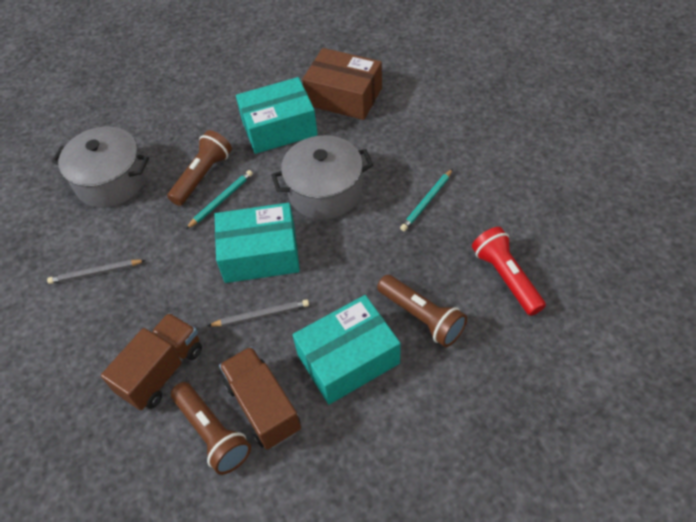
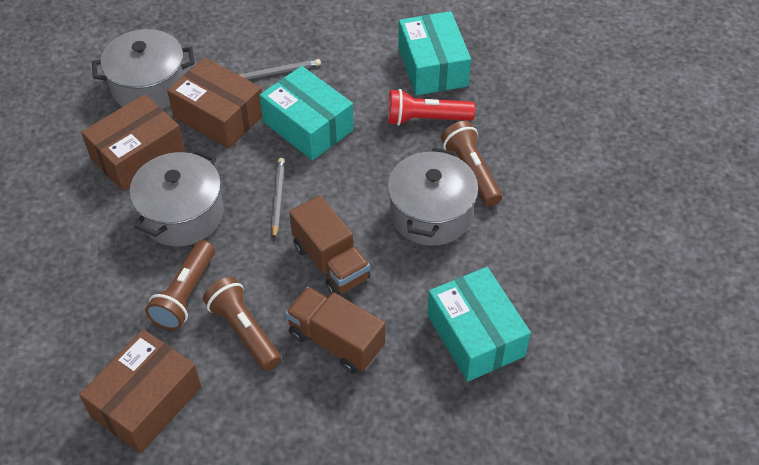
brown box: [302,48,382,120] = 1 -> [79,329,201,453] [81,94,185,191] [167,57,262,149] = 3
grey pot: [52,127,149,208] [271,135,373,220] = 2 -> [92,29,195,109] [130,149,224,246] [388,147,478,246] = 3
turquoise pencil: [186,170,253,229] [400,169,453,231] = 2 -> none = 0

